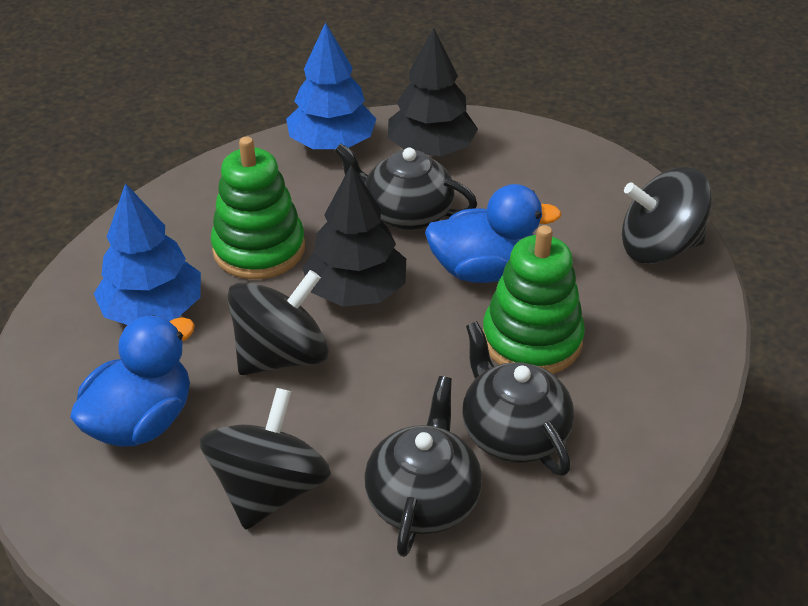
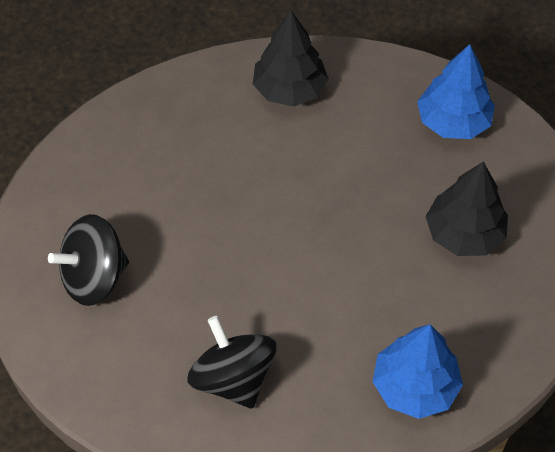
black spinning top: [199,388,331,530] [227,270,328,375] [622,167,712,264] = 3 -> [48,214,129,306] [187,316,276,409] = 2
black teapot: [335,144,477,231] [364,376,482,557] [462,321,574,476] = 3 -> none = 0
blue duck: [70,315,195,447] [425,184,561,283] = 2 -> none = 0
green stacking toy: [211,137,305,279] [483,225,585,374] = 2 -> none = 0

